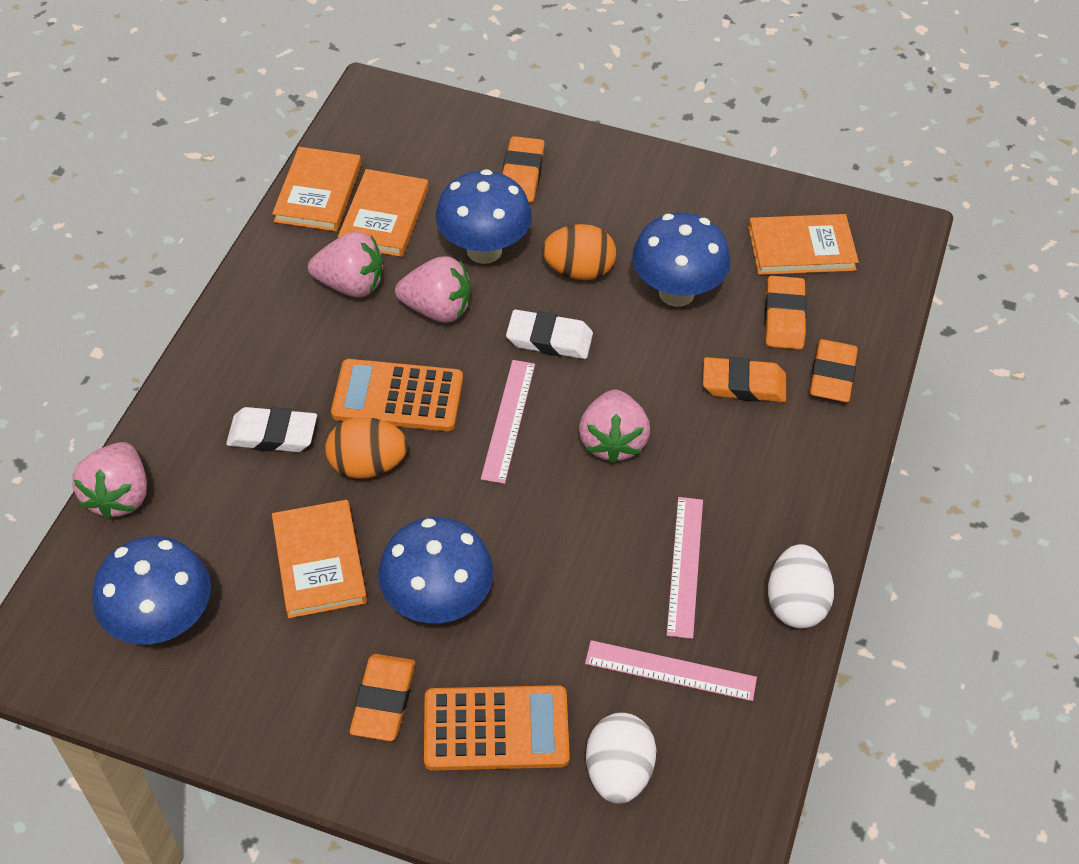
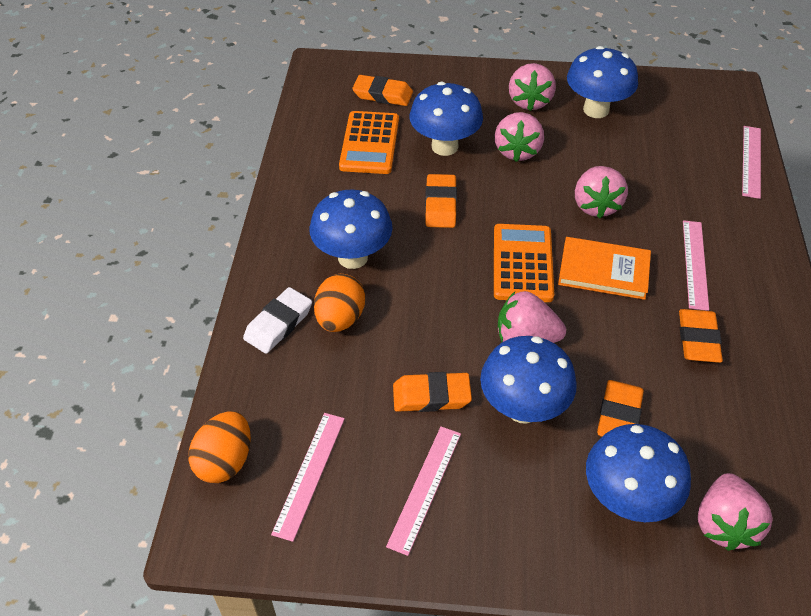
blue mushroom: [92,536,211,644] [378,517,493,623] [436,169,532,264] [632,212,731,307] = 4 -> [310,189,393,269] [409,82,483,156] [480,336,577,424] [567,46,638,118] [586,424,691,522] = 5
orange book: [272,147,361,231] [272,500,367,618] [338,169,428,257] [748,214,859,275] = 4 -> [558,237,651,300] = 1
pink ruler: [481,360,535,484] [585,640,757,701] [667,497,703,639] = 3 -> [271,413,345,542] [386,426,461,556] [683,220,709,311] [742,126,761,199] = 4
pink strawberry: [72,442,147,520] [308,232,383,297] [395,256,471,323] [579,390,650,464] = 4 -> [495,112,544,162] [498,291,566,343] [509,63,556,111] [575,166,628,219] [698,473,773,551] = 5
white egg: [586,713,656,804] [768,544,834,629] = 2 -> none = 0
white eraser: [226,407,317,452] [506,309,593,359] = 2 -> [243,287,312,354] = 1

